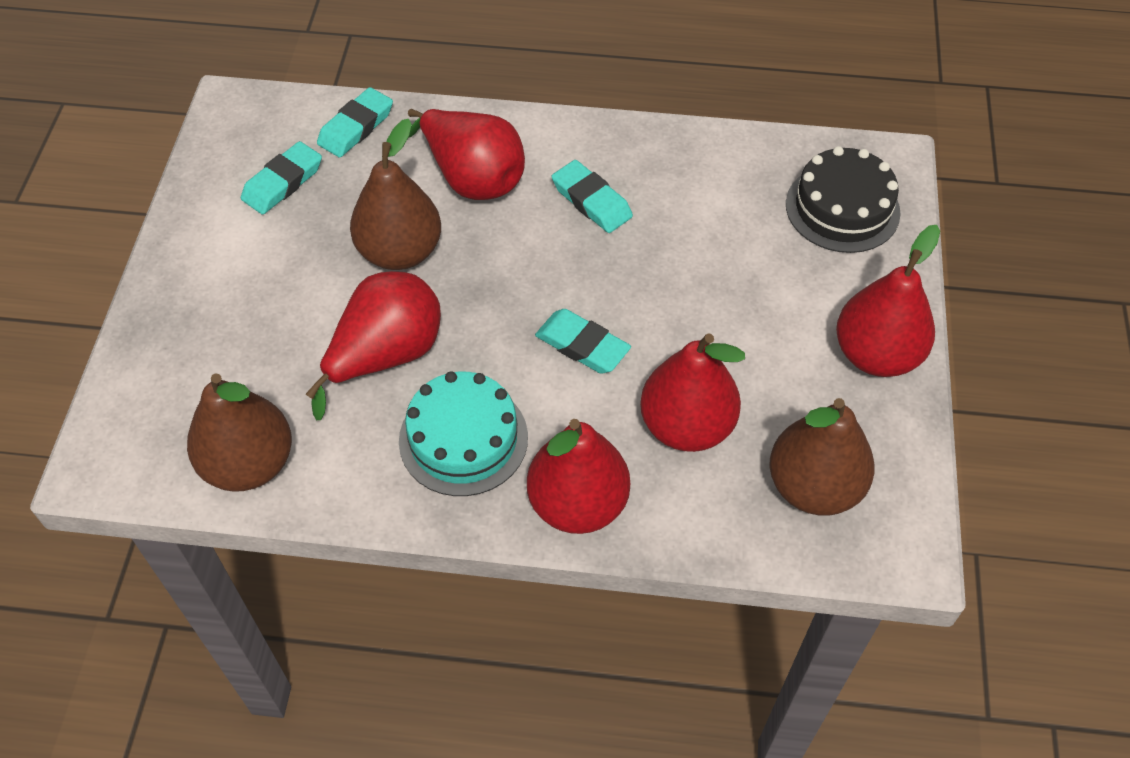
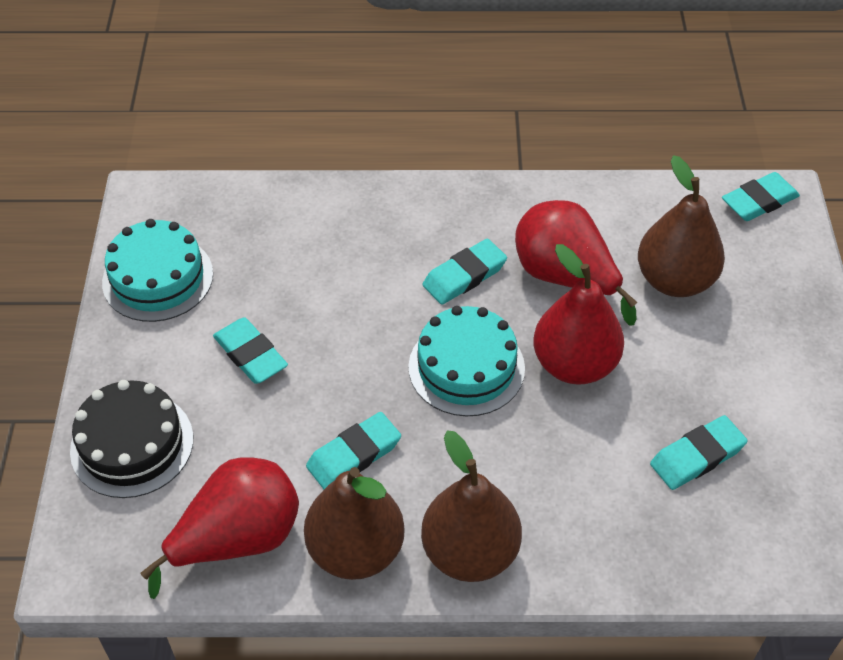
red pear: [306,271,441,420] [408,109,525,200] [527,419,630,534] [640,333,745,452] [836,225,940,377] = 5 -> [141,457,299,599] [515,200,637,326] [533,244,624,385] = 3
turquoise cake: [399,371,528,496] = 1 -> [102,219,213,322] [408,306,525,416] = 2
turquoise eraser: [241,141,322,215] [317,87,393,157] [535,309,631,374] [552,160,633,233] = 4 -> [213,317,288,384] [306,412,401,489] [423,238,507,305] [650,415,748,490] [722,172,800,221] = 5

